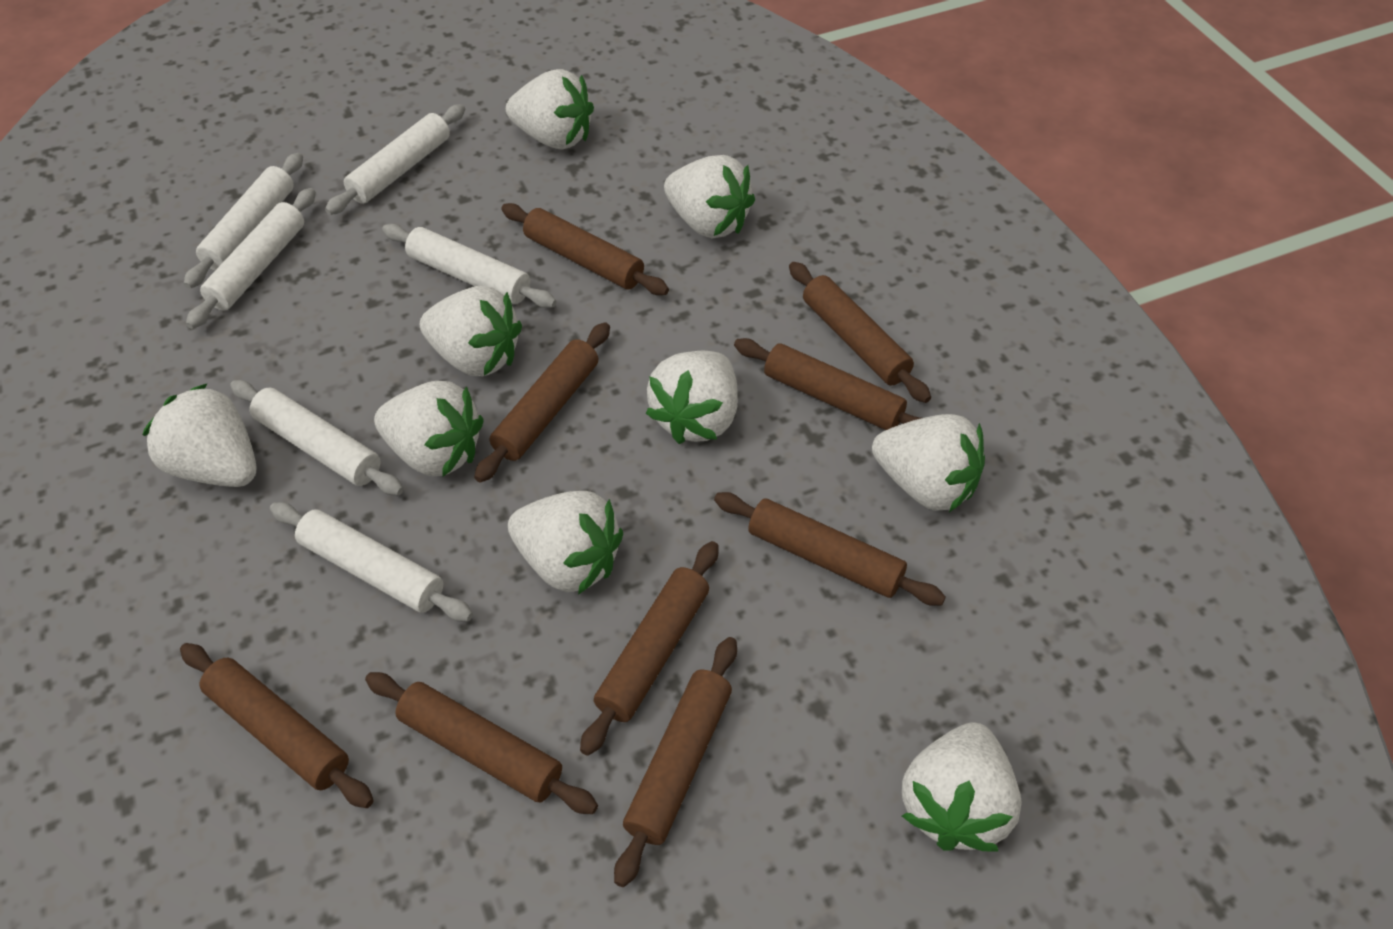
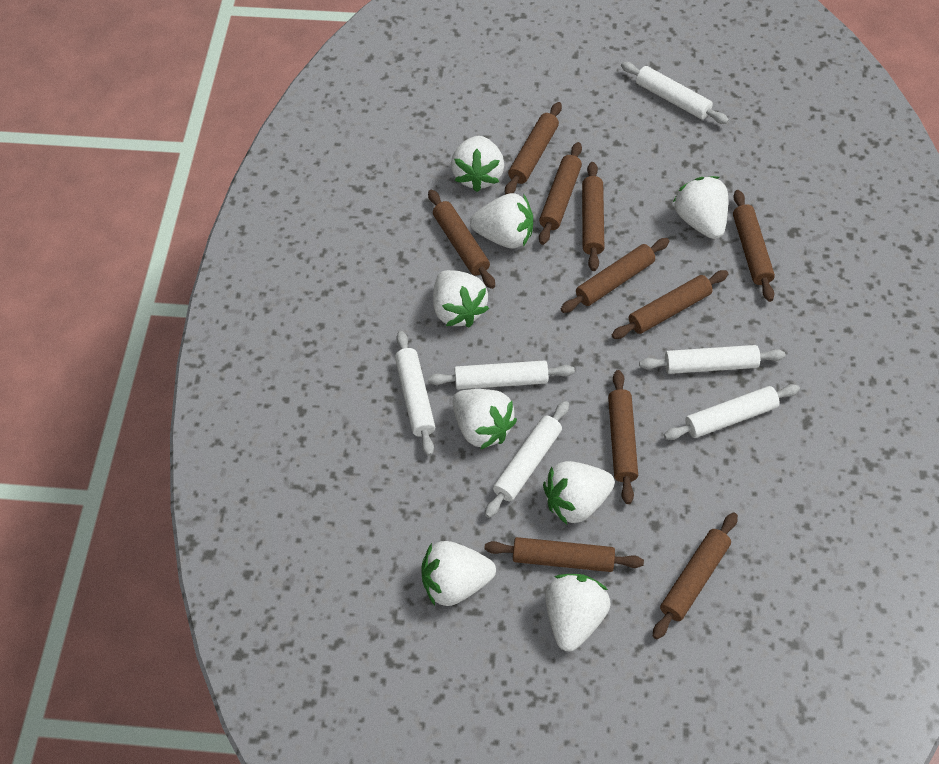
brown rolling pin: [180,643,374,808] [365,672,598,814] [474,322,610,482] [501,203,669,295] [580,541,719,756] [614,637,737,887] [714,492,946,606] [734,338,921,430] [789,262,931,403] = 9 -> [428,190,495,289] [484,537,644,572] [505,102,562,195] [539,142,582,245] [561,238,669,313] [582,162,604,271] [608,370,638,504] [612,270,728,339] [653,512,738,639] [733,190,775,302] = 10
white strawberry: [142,384,256,487] [374,381,483,476] [420,286,522,376] [506,69,594,149] [508,491,623,595] [646,351,738,444] [664,155,755,239] [872,414,985,512] [902,723,1022,852] = 9 -> [422,541,496,606] [433,270,489,328] [451,136,504,192] [452,389,517,450] [470,193,533,249] [543,461,615,525] [545,574,611,651] [673,176,728,239] = 8

